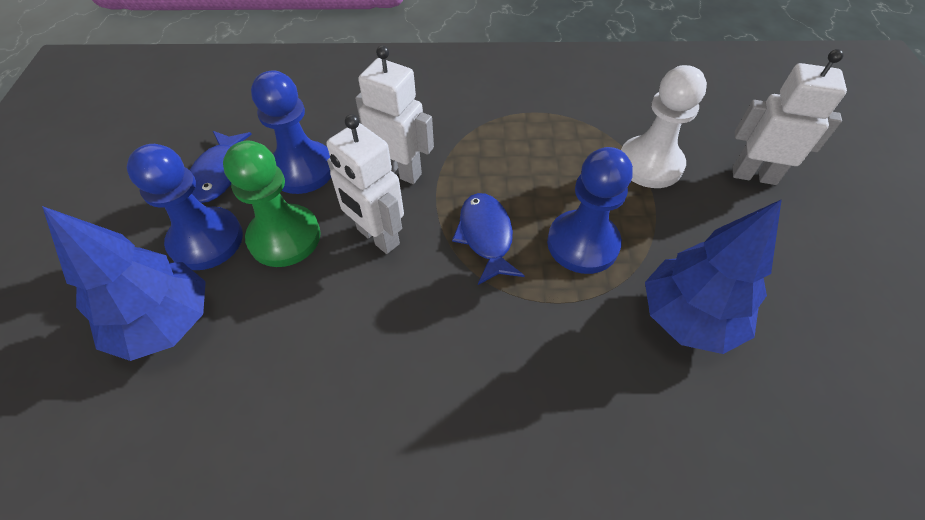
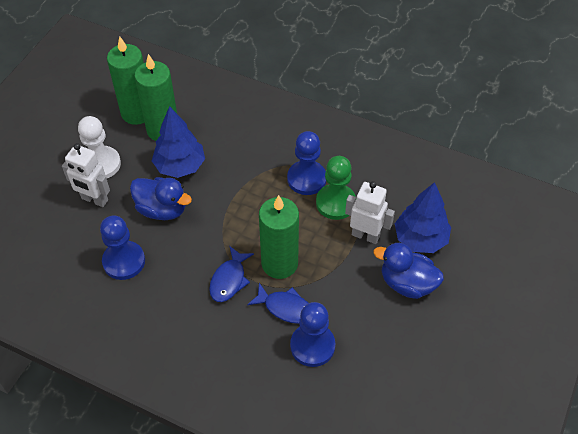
blue duck: none = 0 -> [130,177,192,220] [373,243,444,299] = 2
green candle: none = 0 -> [107,37,145,125] [134,54,177,141] [259,195,299,279] = 3
white robot: [327,114,404,254] [355,45,434,184] [733,49,847,185] = 3 -> [62,143,110,207] [345,181,395,244] = 2

